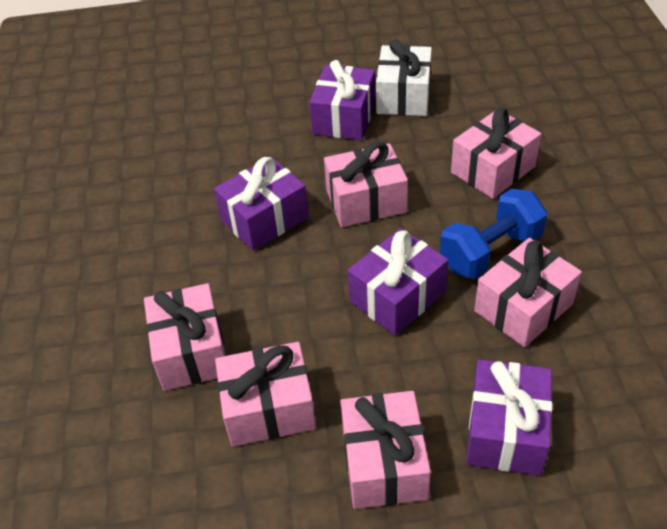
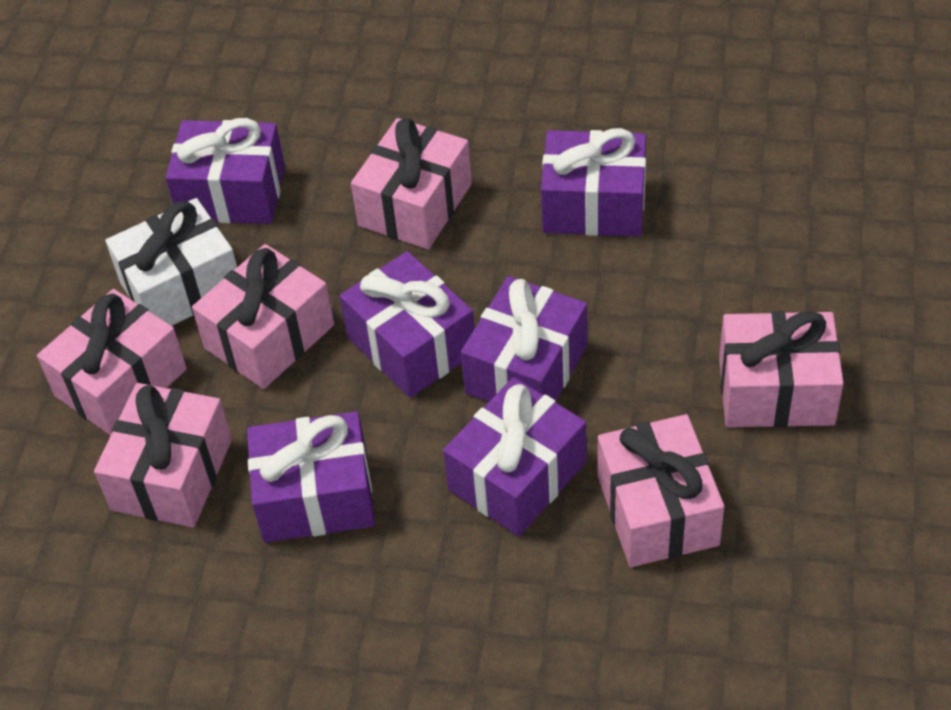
blue dumbbell: [440,189,548,279] = 1 -> none = 0
purple gift: [214,157,309,251] [309,60,375,140] [348,228,449,335] [466,359,552,476] = 4 -> [165,118,285,224] [247,411,375,543] [340,251,475,398] [443,377,587,536] [461,276,587,402] [541,128,646,237] = 6

